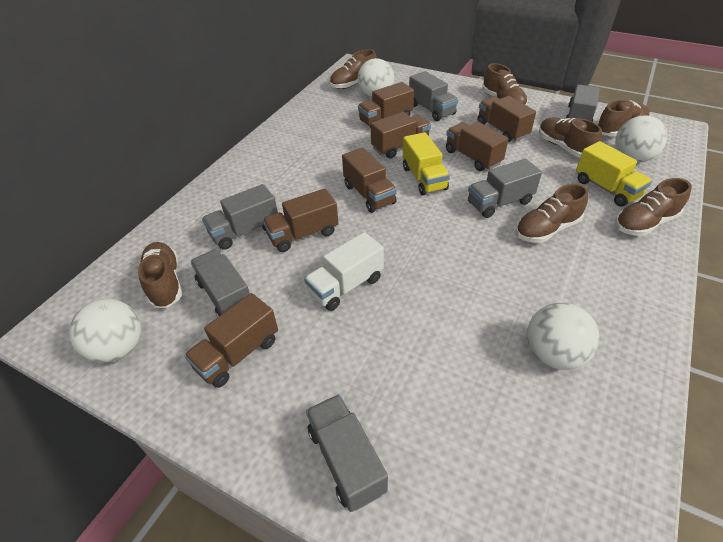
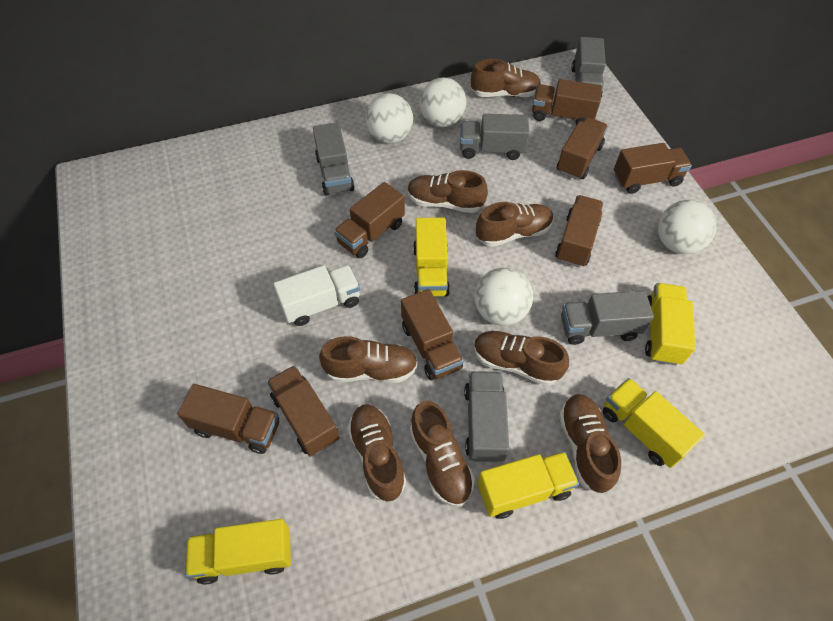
brown shoe: [138,242,182,308] [330,49,377,89] [482,63,528,105] [516,184,589,243] [539,117,602,158] [597,100,650,136] [615,178,692,236] = 7 -> [319,336,418,383] [347,404,406,501] [407,170,488,213] [410,401,475,507] [471,59,541,97] [474,331,569,386] [476,202,554,247] [559,394,621,494] = 8
brown truck: [184,293,278,388] [262,188,339,252] [342,147,397,213] [358,82,414,128] [371,112,431,158] [446,121,509,171] [478,96,536,142] = 7 -> [177,384,279,454] [266,365,339,457] [334,182,405,258] [401,289,464,380] [532,79,602,125] [555,195,604,267] [557,117,608,180] [614,143,692,194] = 8
grey truck: [190,249,250,317] [202,184,278,250] [306,394,388,512] [409,71,458,121] [468,159,542,218] [565,85,600,122] = 6 -> [313,122,355,196] [460,114,529,160] [464,371,509,462] [561,291,654,345] [571,37,606,97] = 5
yellow truck: [403,132,450,195] [576,141,652,206] = 2 -> [185,519,291,585] [413,217,450,297] [477,452,579,519] [603,378,705,468] [645,283,696,365] = 5

